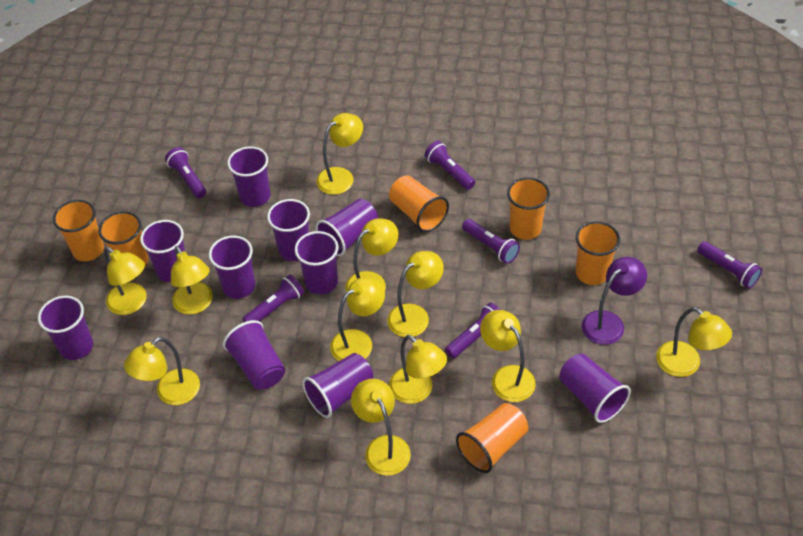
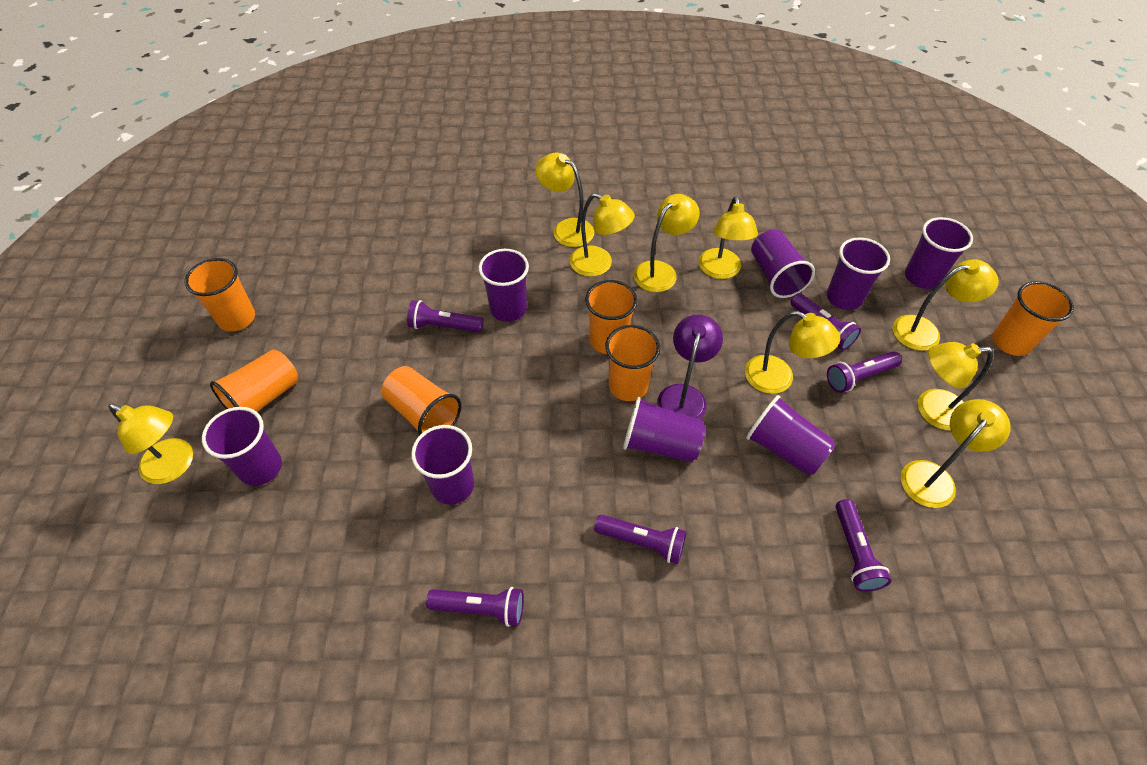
purple cup: [38,296,93,360] [140,220,185,282] [209,235,255,299] [223,320,285,390] [227,146,270,207] [267,199,310,261] [295,231,338,295] [302,353,374,418] [316,199,378,256] [559,354,631,423] = 10 -> [202,407,282,486] [411,425,474,505] [478,249,529,322] [623,397,706,463] [746,395,835,475] [751,229,815,298] [827,237,890,310] [905,217,973,289] = 8
yellow lamp: [104,247,147,315] [124,337,200,405] [171,246,213,315] [316,113,363,195] [330,277,385,361] [345,218,398,292] [351,379,411,476] [387,251,444,337] [389,335,447,404] [480,310,536,402] [656,307,732,377] = 11 -> [108,404,193,484] [535,153,594,247] [569,193,635,277] [634,194,700,292] [699,196,758,279] [745,311,840,394] [893,259,999,351] [901,399,1011,508] [918,342,993,431] = 9

